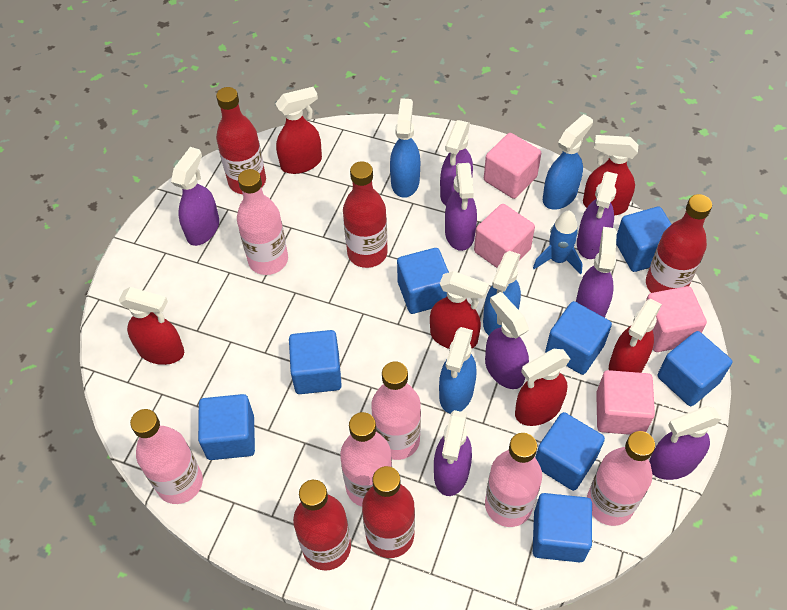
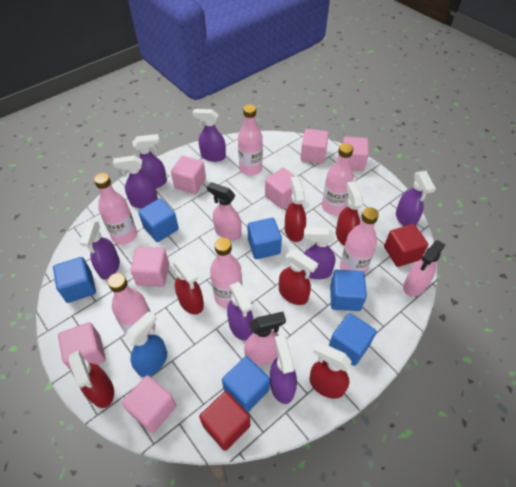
blue cube: [198,394,255,460] [289,330,342,394] [397,248,449,314] [533,493,592,563] [535,412,605,491] [545,301,612,375] [616,207,672,272] [657,331,732,406] = 8 -> [53,257,96,303] [138,198,179,242] [222,356,270,412] [247,218,282,259] [329,313,377,366] [330,270,367,311] = 6
blue rocket: [533,210,583,275] = 1 -> none = 0
blue spray bottle: [390,98,420,198] [439,327,476,414] [483,251,521,335] [543,114,593,210] = 4 -> [123,311,167,377] = 1
pink cube: [474,204,535,268] [484,133,541,199] [596,370,655,435] [646,286,707,352] = 4 -> [58,322,106,371] [122,375,176,433] [130,247,169,287] [171,156,206,194] [265,168,301,209] [300,129,329,164] [342,136,369,171] = 7
pink spray bottle: none = 0 -> [207,182,242,240] [244,312,286,366] [403,241,445,297] = 3
red bottle: [216,87,266,194] [293,480,351,571] [343,161,388,268] [362,466,415,558] [646,194,712,293] = 5 -> none = 0
red cube: none = 0 -> [199,391,250,451] [384,224,428,267] = 2

